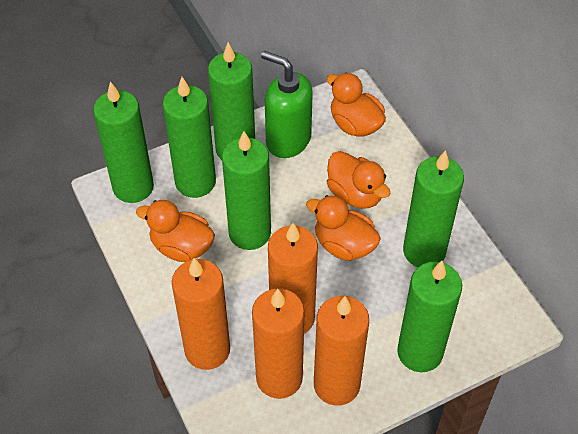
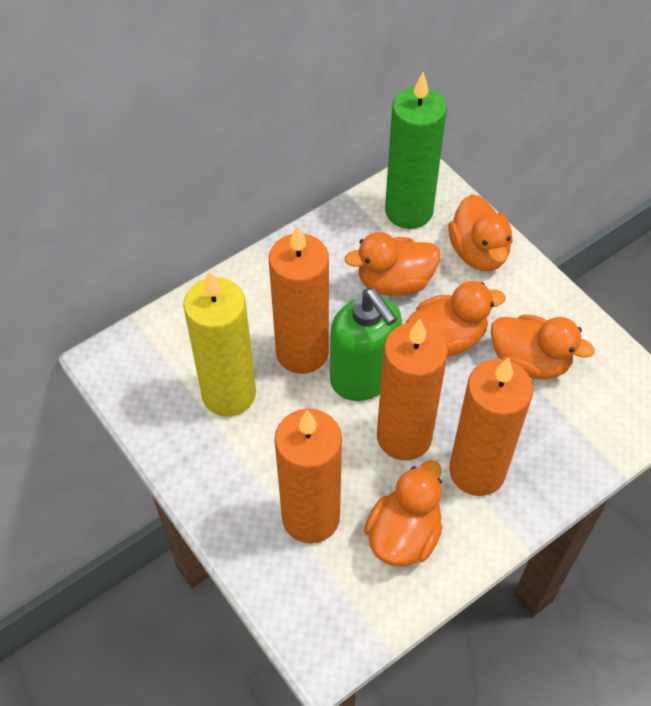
green candle: [93,82,154,203] [163,77,216,198] [208,42,255,160] [222,131,271,250] [397,261,462,372] [403,150,464,267] = 6 -> [385,72,447,229] = 1
orange duck: [136,200,215,262] [306,195,381,261] [327,73,386,137] [327,151,390,209] = 4 -> [344,232,441,296] [364,460,442,566] [406,281,506,357] [448,194,513,271] [491,315,595,380] = 5
yellow candle: none = 0 -> [183,271,256,417] = 1

